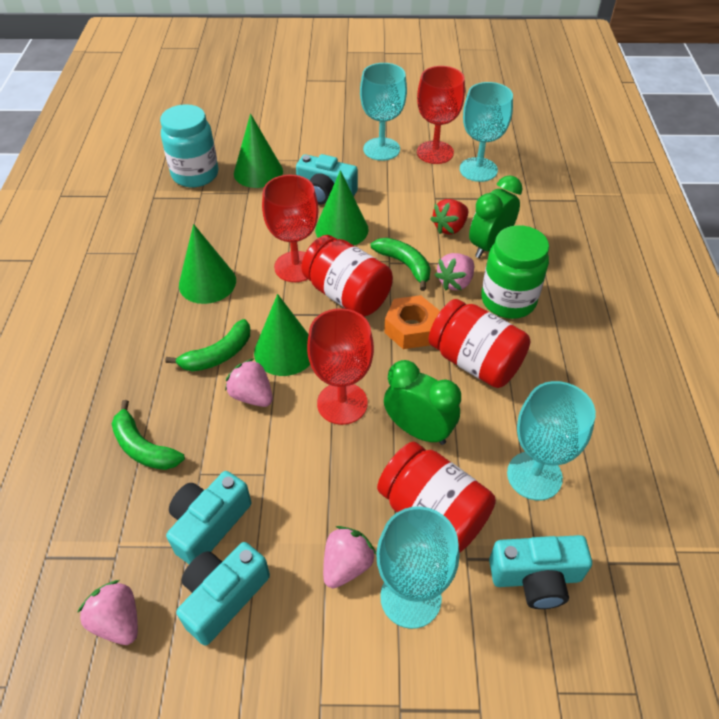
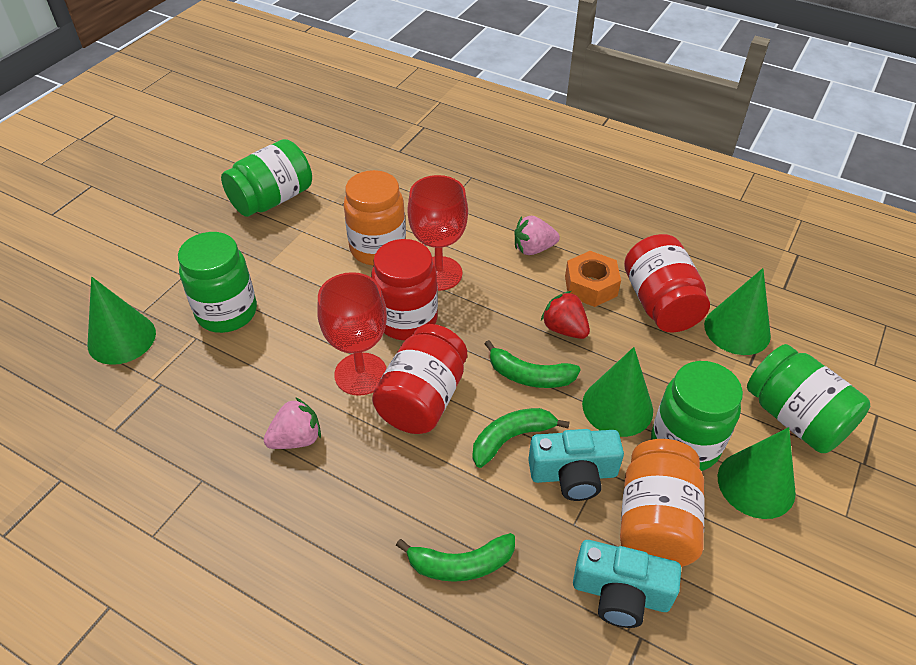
green clock: [384,360,461,445] [469,175,523,258] = 2 -> none = 0
green jar: [481,225,549,319] = 1 -> [178,232,257,333] [221,139,312,217] [651,361,743,471] [747,344,870,453] = 4
orange jar: none = 0 -> [344,170,406,266] [620,439,705,567] = 2
pink strawberry: [77,580,138,645] [225,359,273,407] [323,526,376,588] [435,253,474,290] = 4 -> [264,397,321,449] [514,216,560,255] = 2
red goblet: [262,175,319,282] [307,308,374,425] [417,66,465,164] = 3 -> [317,272,387,396] [407,175,468,291] = 2
turquoise camera: [166,471,251,564] [176,542,270,646] [296,154,358,205] [489,535,592,609] = 4 -> [528,429,624,501] [573,540,681,628] = 2
turquoise goblet: [360,63,407,161] [376,506,459,629] [460,82,513,182] [507,381,596,501] = 4 -> none = 0
turquoise jar: [160,104,219,187] = 1 -> none = 0

